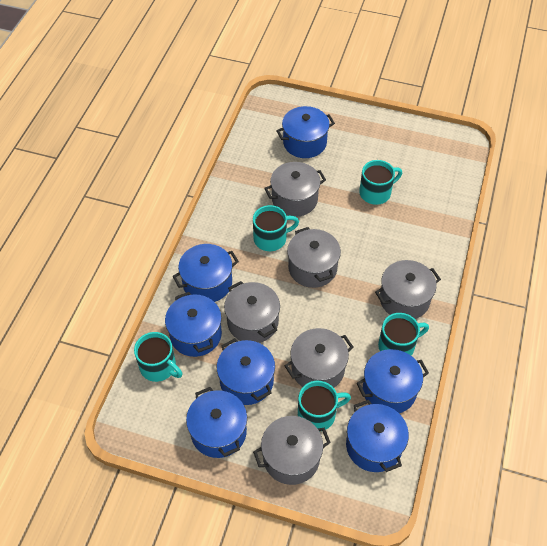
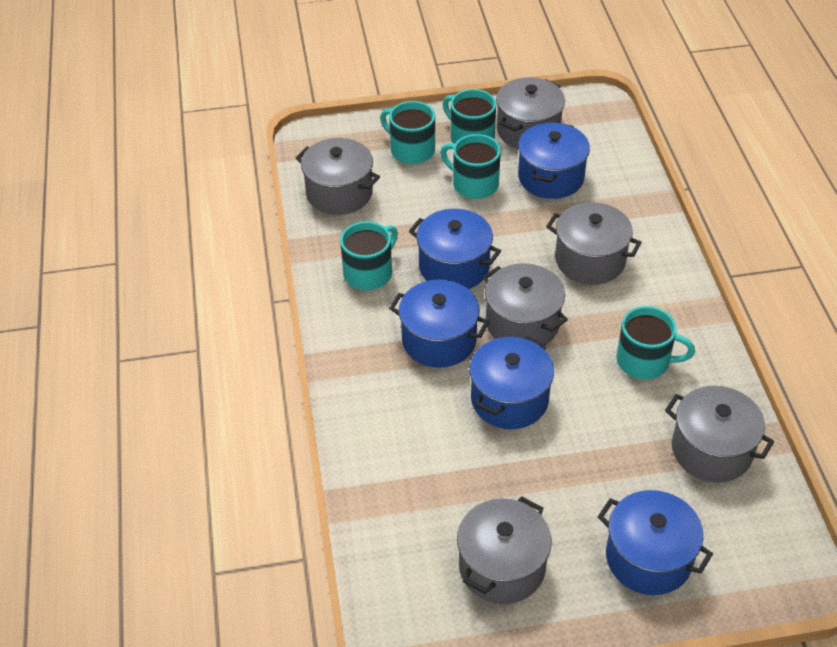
blue pot: [165,292,222,357] [172,244,239,302] [186,387,247,458] [217,338,275,405] [276,106,335,158] [346,400,409,472] [357,349,429,413] = 7 -> [389,280,490,368] [409,209,501,289] [469,336,554,429] [518,122,590,199] [598,490,713,595] = 5

